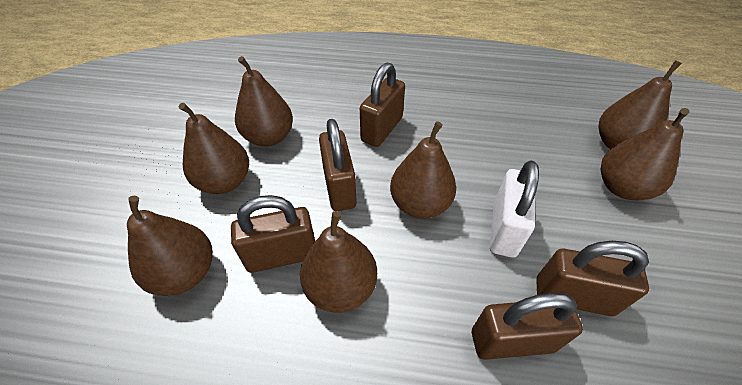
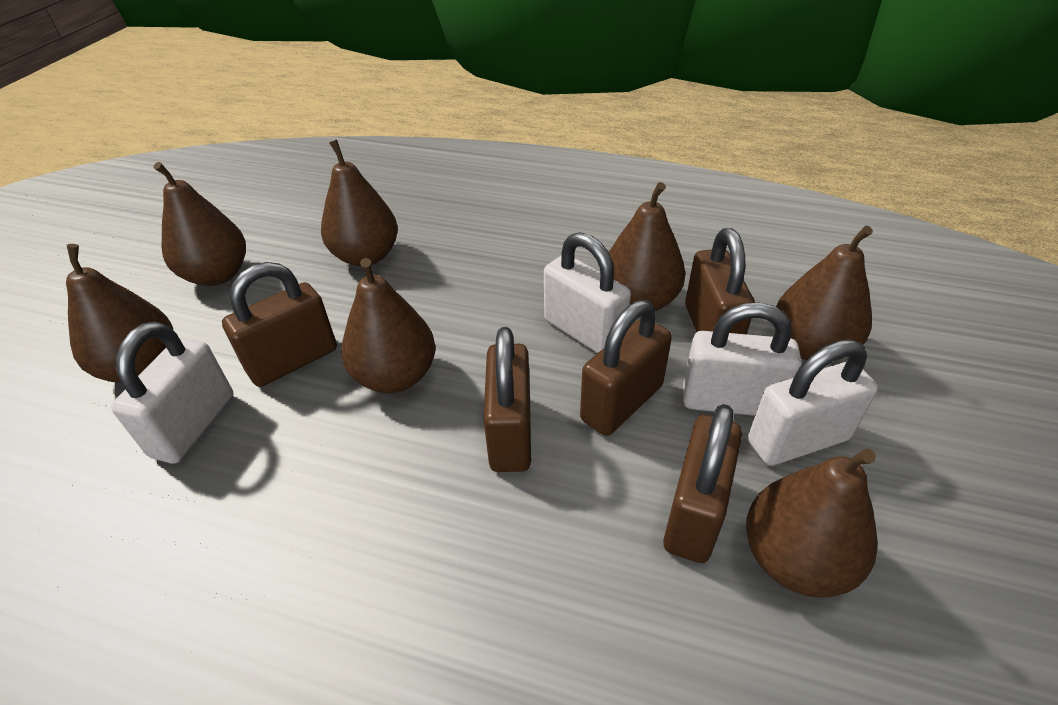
white padlock: [490,160,539,258] = 1 -> [111,322,234,464] [544,232,631,353] [683,302,802,416] [748,339,878,466] = 4

